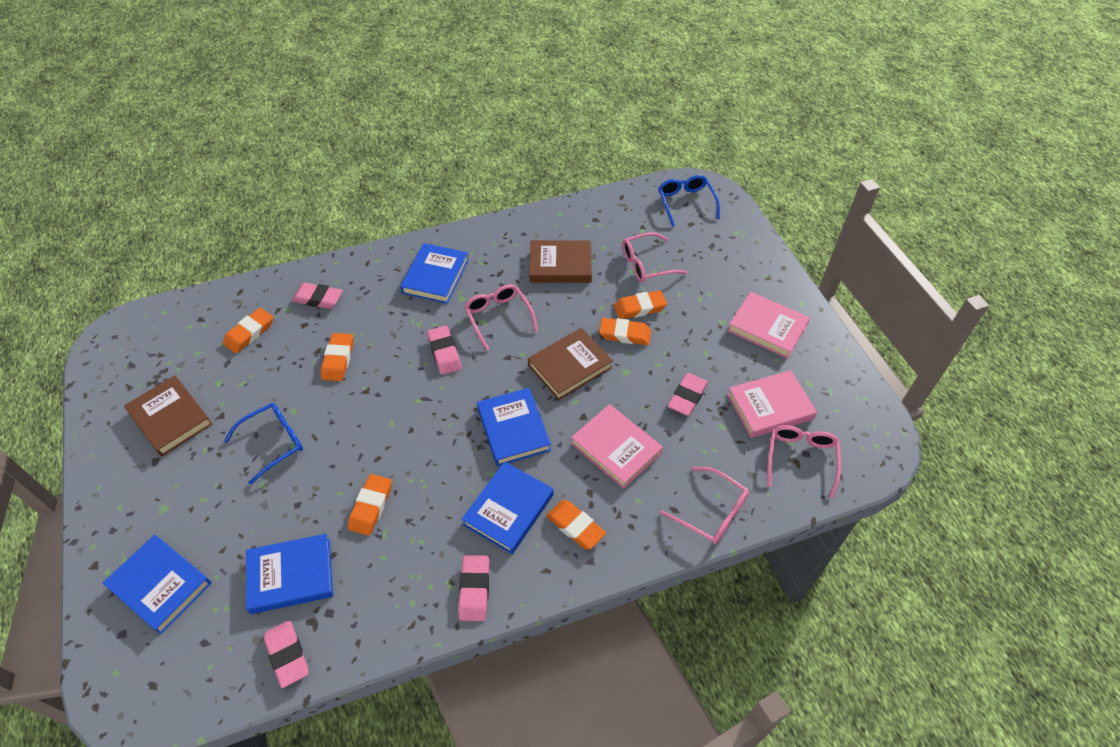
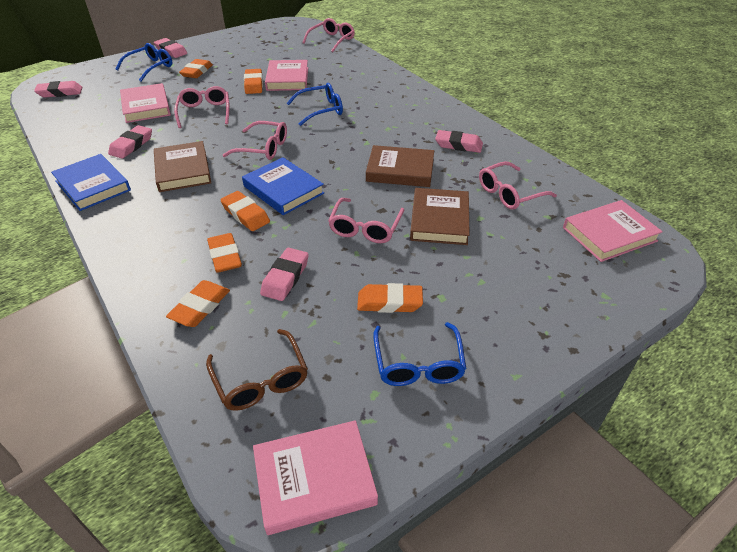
blue book: [103,535,212,634] [246,534,333,614] [400,243,469,304] [461,462,554,554] [477,388,551,466] = 5 -> [51,154,131,211] [242,157,324,215] = 2
blue glasses: [224,403,303,485] [658,175,720,227] = 2 -> [116,43,172,81] [287,83,343,126] [373,322,466,386] = 3
brown glasses: none = 0 -> [206,329,308,411] = 1
pink book: [571,404,663,489] [727,292,810,359] [727,370,817,438] = 3 -> [120,83,171,123] [253,420,378,535] [265,60,308,91] [563,200,663,262] = 4
pink glasses: [464,284,538,351] [622,232,688,283] [660,467,749,544] [767,425,841,499] = 4 -> [174,86,230,128] [223,121,287,160] [302,18,355,52] [328,198,404,243] [479,161,557,210] = 5

